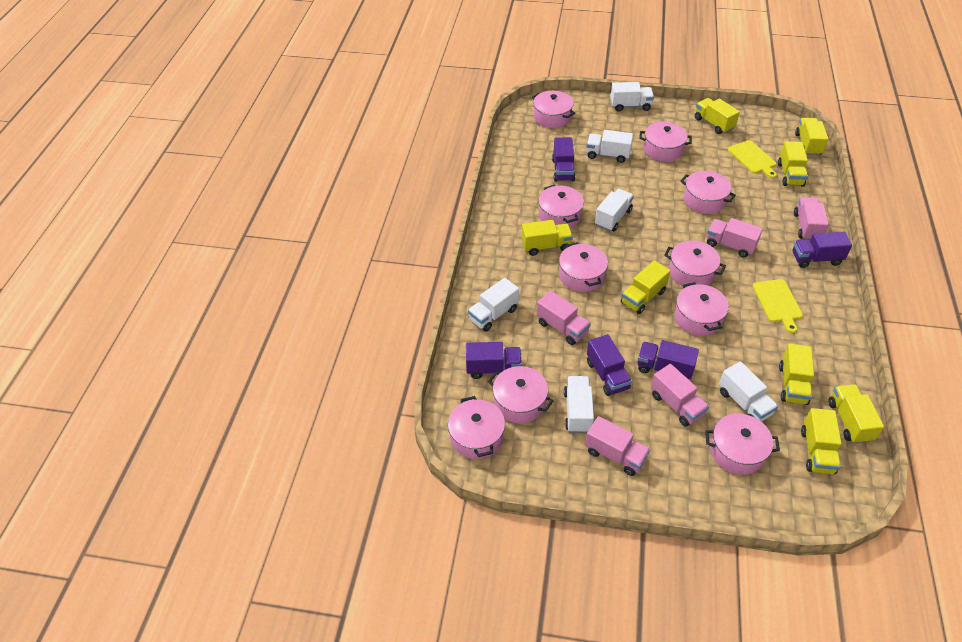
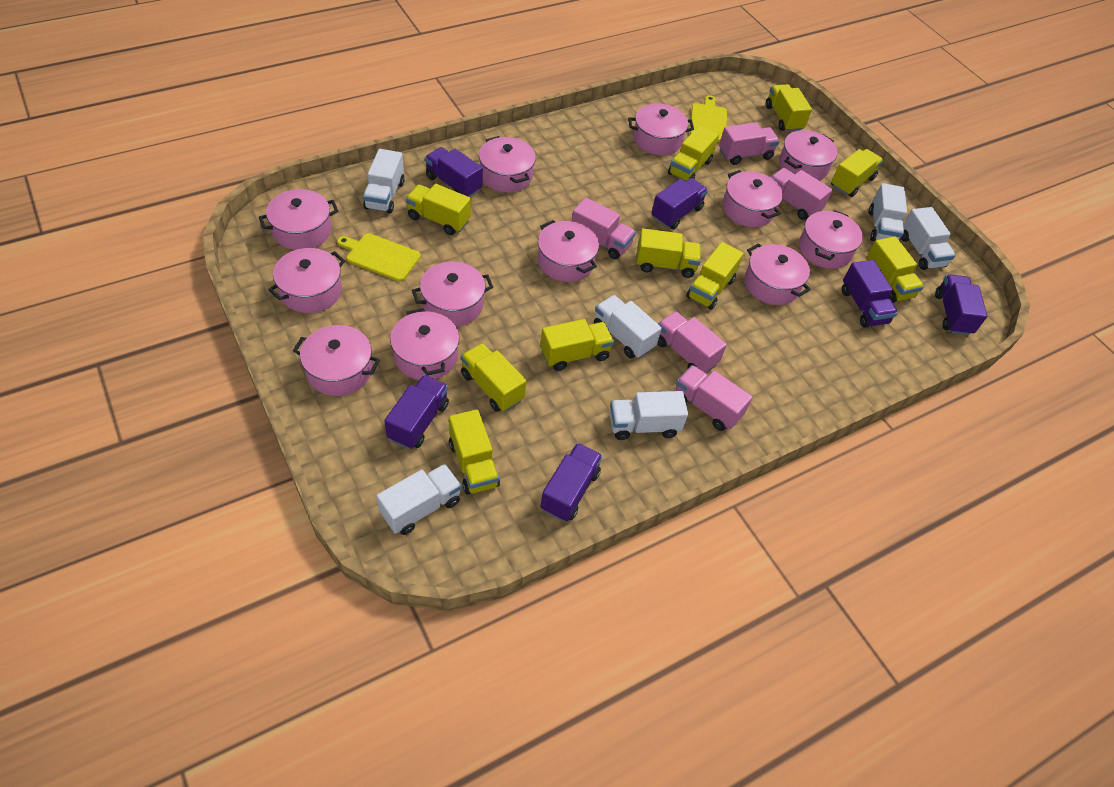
pink pot: [448,396,505,459] [488,366,553,423] [532,91,575,128] [538,185,584,228] [559,242,608,292] [639,122,692,162] [664,241,726,286] [674,282,729,336] [681,171,736,214] [705,414,780,475] = 10 -> [259,189,338,250] [268,248,345,313] [293,325,380,396] [390,308,459,380] [412,262,493,326] [479,136,536,193] [538,220,599,282] [628,104,694,155] [723,170,783,227] [745,243,811,305] [779,130,838,181] [799,210,863,269] = 12
purple truck: [466,342,522,379] [552,137,575,182] [587,334,632,396] [637,340,699,379] [792,232,852,268] = 5 -> [384,375,449,449] [425,147,483,197] [540,443,603,521] [651,178,708,229] [842,260,898,328] [935,274,987,335] = 6
yellow truck: [522,220,573,256] [621,260,671,314] [695,98,740,134] [778,141,808,187] [779,343,814,405] [795,118,828,156] [801,408,842,474] [828,384,884,444] = 8 -> [406,184,471,235] [449,409,500,494] [461,343,527,412] [540,319,614,371] [636,228,701,278] [668,125,719,181] [687,242,744,310] [766,84,812,132] [831,149,883,197] [866,236,924,303] = 10

